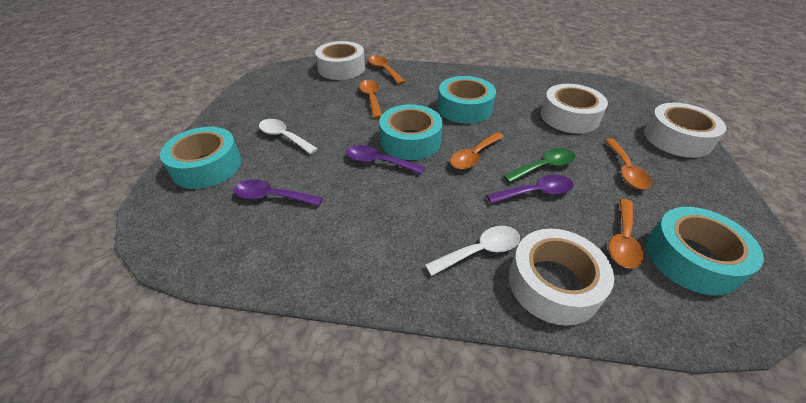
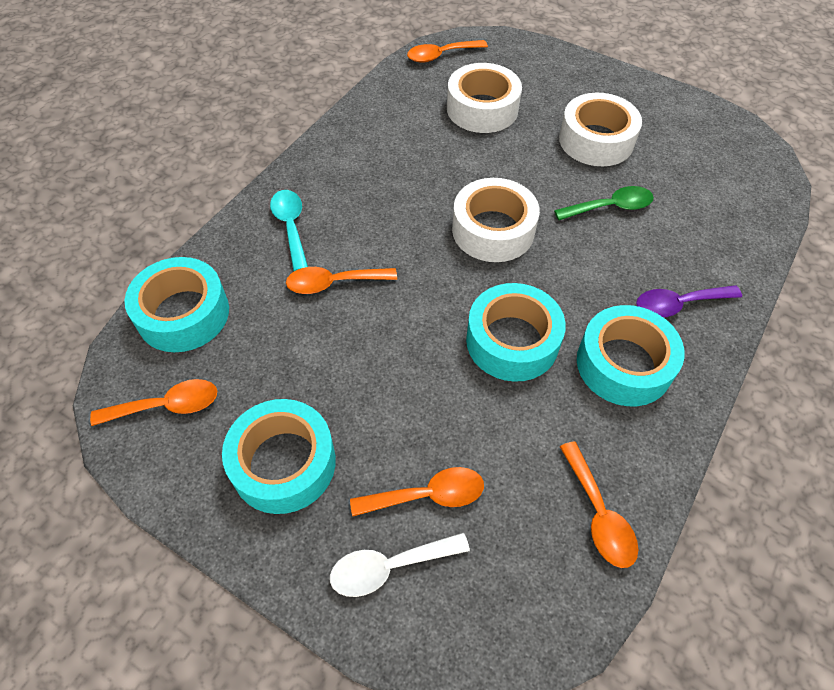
purple spoon: [233,179,323,206] [346,145,425,174] [487,175,574,204] = 3 -> [636,285,742,317] = 1
turquoise spoon: none = 0 -> [270,190,308,271] = 1
white spoon: [259,119,318,154] [425,226,520,276] = 2 -> [330,533,470,597] = 1
white tape: [315,41,365,80] [509,229,614,326] [541,84,608,133] [644,103,726,158] = 4 -> [447,63,522,133] [452,178,540,262] [559,93,642,166] = 3

